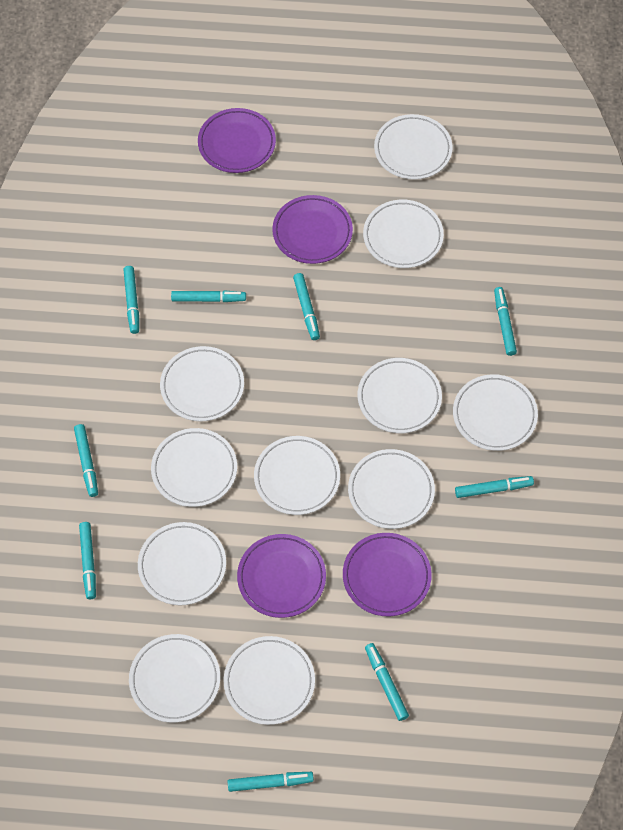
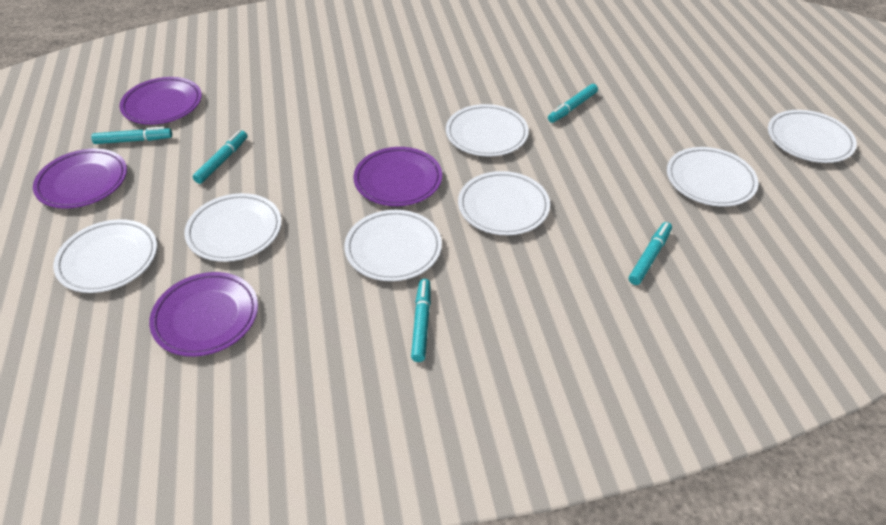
turquoise marker: [74,424,98,497] [79,522,96,599] [123,266,139,334] [171,290,246,302] [228,772,314,792] [293,273,320,340] [365,643,409,721] [455,476,534,498] [494,287,517,356] = 9 -> [91,127,172,144] [193,130,247,184] [411,279,431,362] [548,84,598,123] [629,222,672,285] = 5
white plate: [129,634,220,723] [138,522,226,605] [151,428,237,507] [160,346,244,421] [224,636,315,725] [254,436,340,515] [348,449,435,529] [358,358,442,433] [363,200,444,268] [374,114,452,180] [453,374,538,451] = 11 -> [53,219,157,293] [184,193,282,262] [344,210,442,281] [446,104,529,157] [458,171,550,235] [667,147,758,207] [768,110,857,163] = 7

